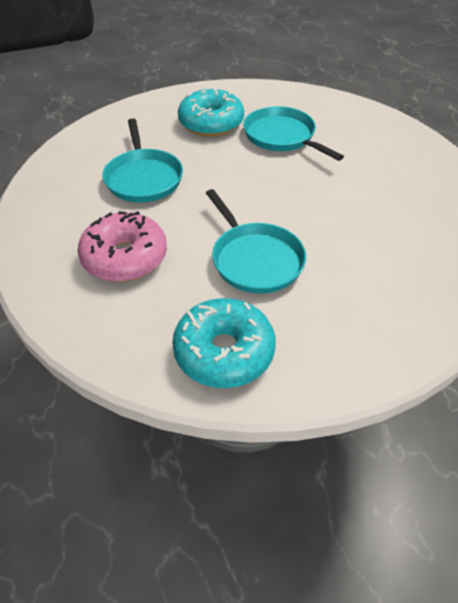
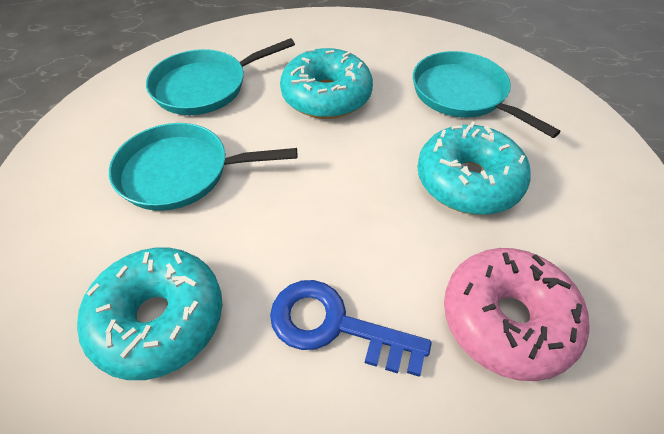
blue key: none = 0 -> [270,280,432,377] = 1
turquoise donut: [172,298,276,388] [178,88,244,137] = 2 -> [77,248,222,380] [280,48,373,119] [417,121,531,215] = 3

